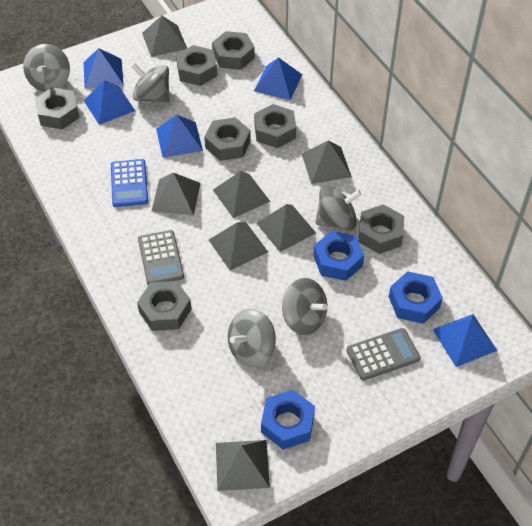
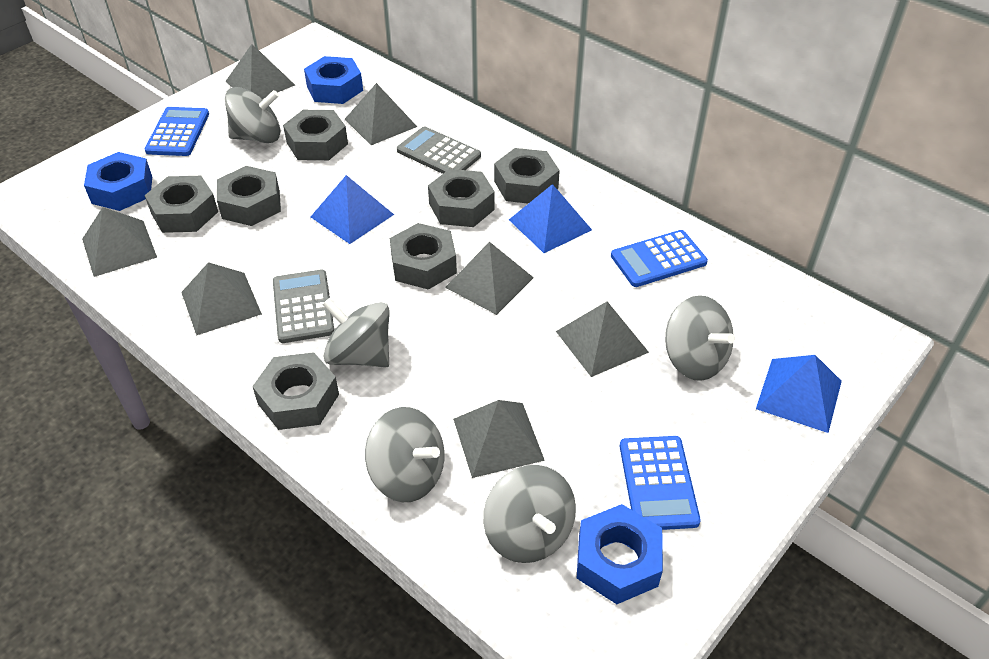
blue calculator: [111,159,148,207] = 1 -> [145,107,209,156] [611,230,708,287] [620,436,701,530] = 3
blue pyramid: [83,48,124,89] [83,80,135,125] [156,115,203,158] [254,57,302,100] [432,314,497,367] = 5 -> [311,175,394,244] [509,184,592,253] [756,355,842,433] = 3

